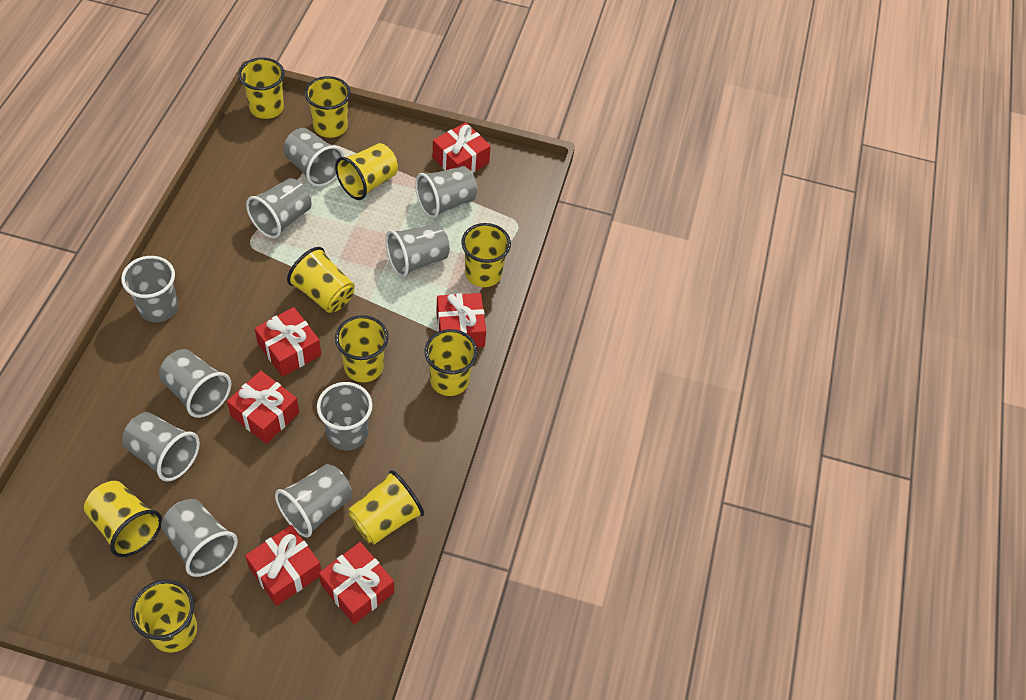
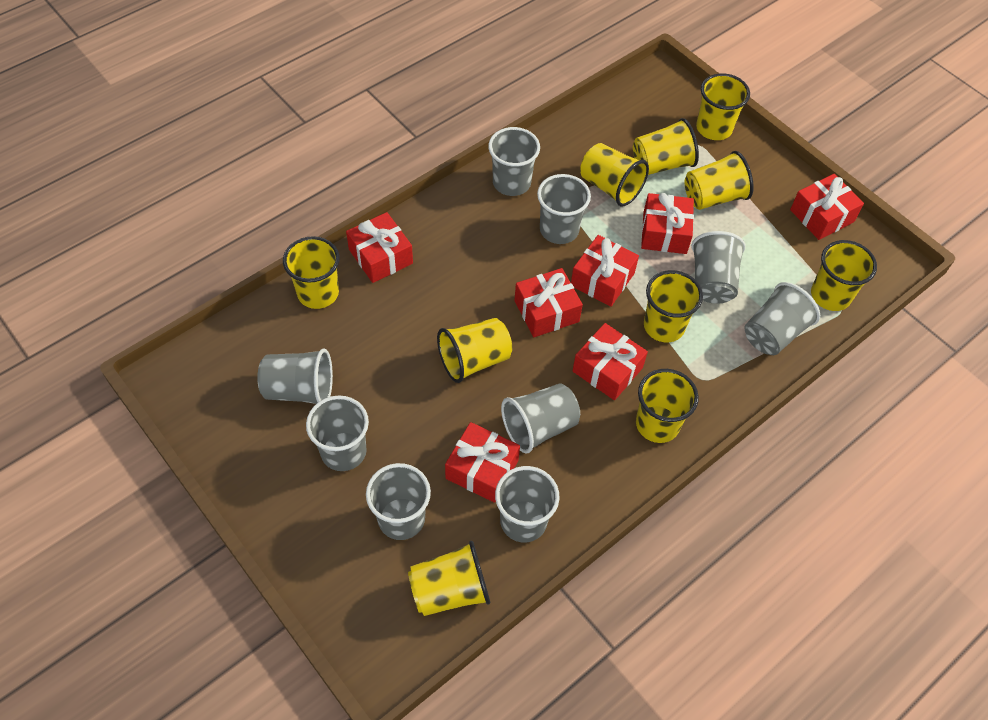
grey cup: [121,256,178,323] [122,412,200,482] [159,349,231,418] [161,499,238,577] [246,178,311,239] [275,464,352,538] [283,128,344,187] [317,382,373,450] [386,223,450,277] [415,166,477,219] = 10 -> [257,349,333,404] [306,395,369,471] [366,463,431,540] [488,127,540,196] [495,466,560,543] [501,383,580,454] [537,174,591,244] [691,231,746,304] [745,282,820,355] = 9
red gift: [227,371,299,444] [245,525,321,606] [254,307,321,377] [319,542,394,624] [433,122,491,173] [436,293,486,347] = 6 -> [346,212,413,283] [445,422,520,503] [514,268,583,337] [571,235,639,307] [573,323,648,400] [641,193,694,254] [790,174,864,240] = 7

